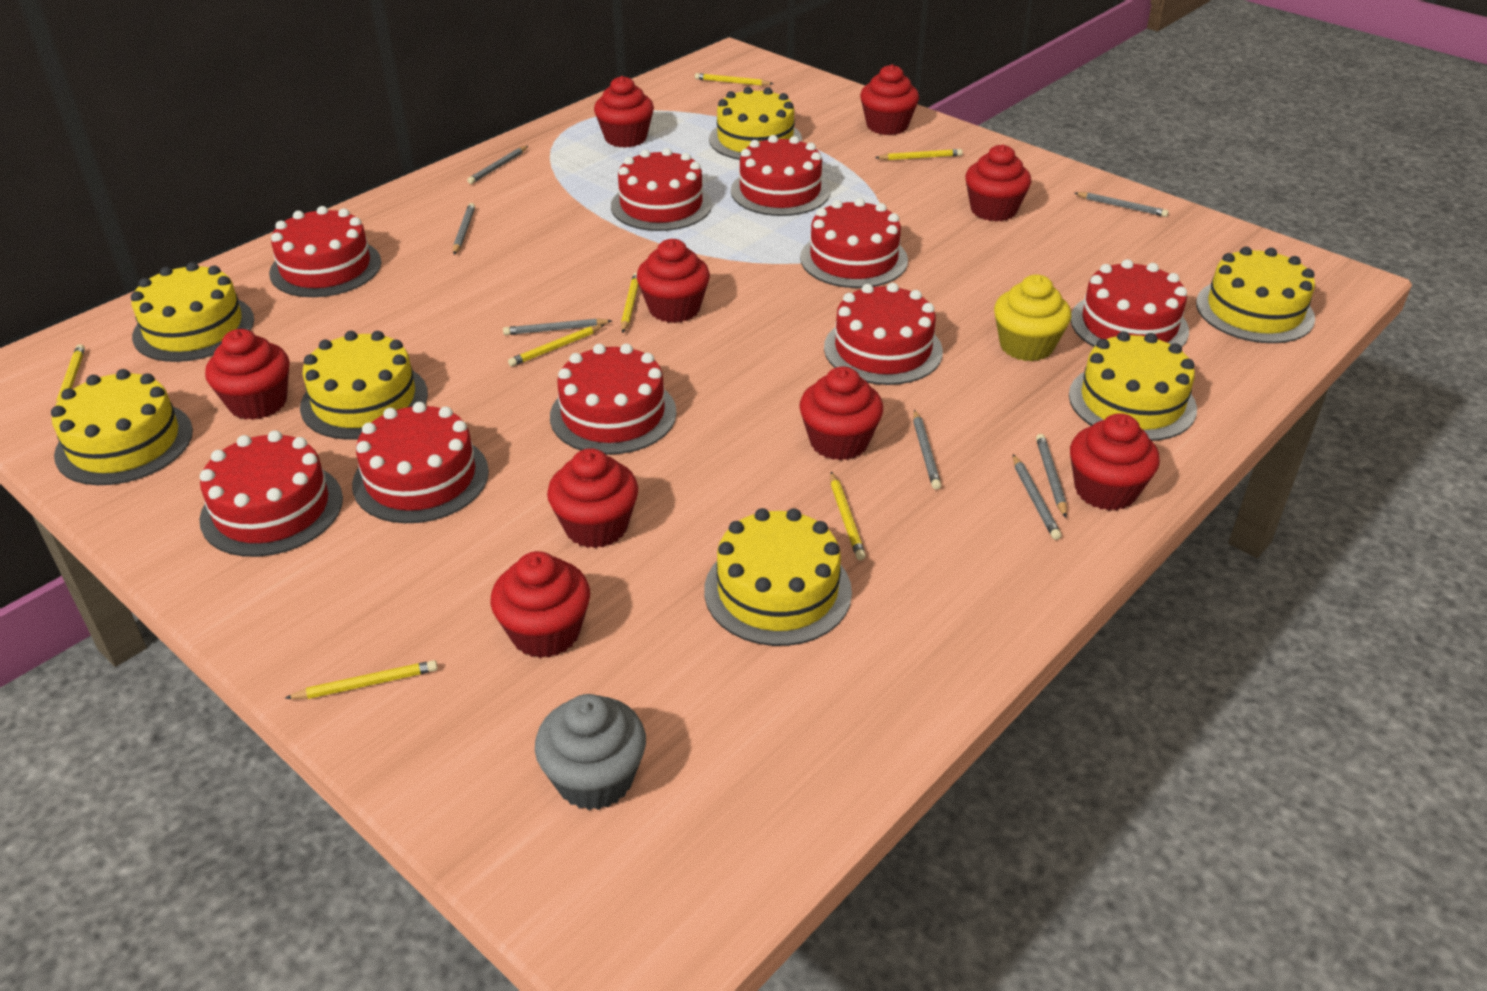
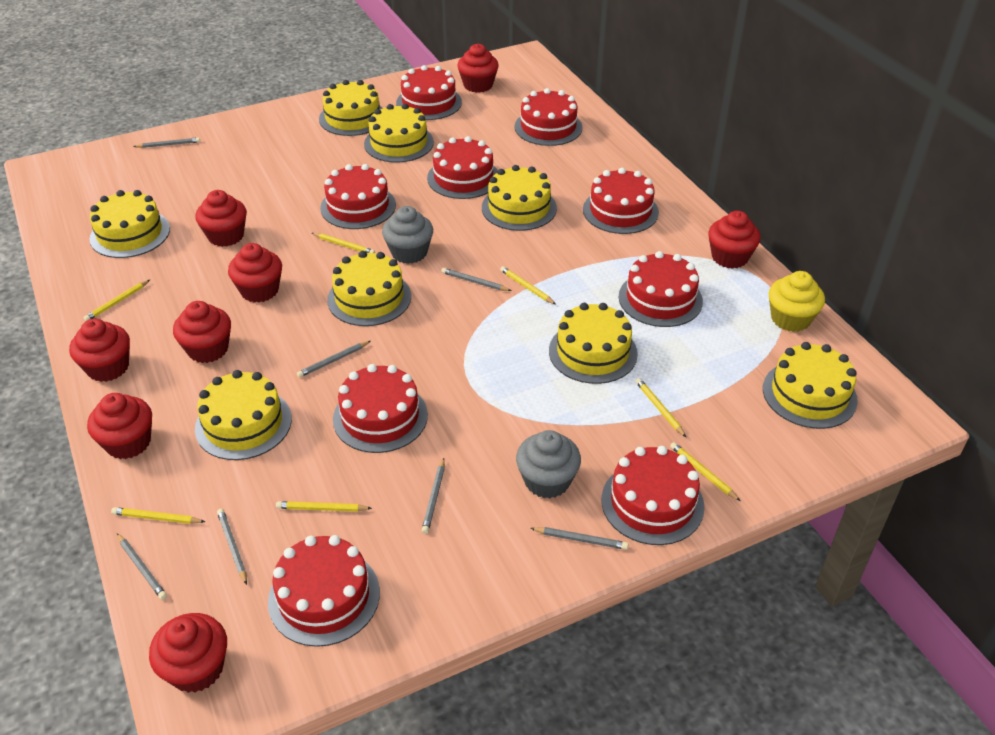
grey cupcake: [535,694,646,810] = 1 -> [382,206,433,264] [516,430,581,498] = 2
red cupcake: [205,329,289,420] [490,551,590,658] [547,448,638,548] [594,76,654,148] [637,239,710,323] [799,366,883,460] [860,64,919,135] [965,144,1031,221] [1070,413,1160,511] = 9 -> [69,319,130,382] [87,393,152,459] [149,613,227,693] [173,301,231,363] [195,190,247,247] [228,243,282,303] [457,44,499,93] [708,211,761,269] = 8
yellow cake: [51,369,193,485] [131,262,254,362] [300,331,428,440] [704,508,852,646] [709,87,802,160] [1069,331,1197,441] [1196,247,1315,343] = 7 -> [89,190,170,258] [195,370,292,460] [319,80,383,136] [327,251,411,326] [364,104,434,163] [482,165,557,231] [549,303,638,384] [763,342,858,429] = 8

